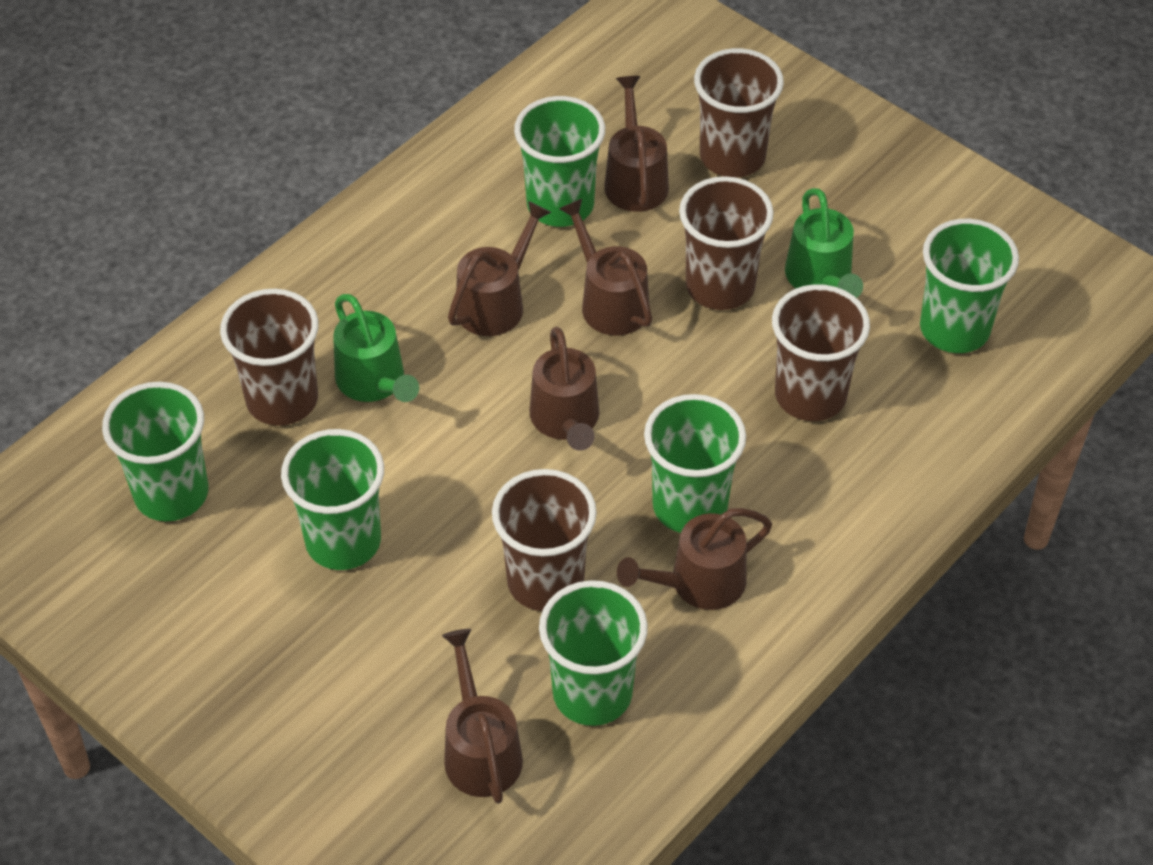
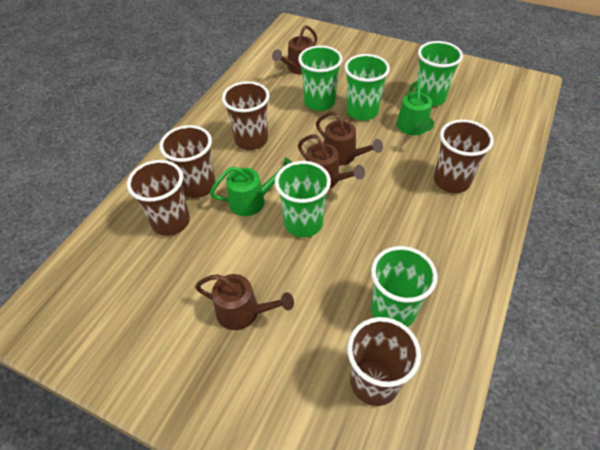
brown watering can: [442,629,523,804] [448,201,551,336] [530,327,599,451] [559,199,652,336] [604,76,669,212] [617,508,772,610] = 6 -> [195,274,294,330] [272,25,317,74] [298,135,365,189] [316,111,383,166] = 4
green cup: [102,382,208,521] [281,429,384,570] [514,96,605,227] [539,580,648,726] [644,394,746,533] [920,219,1019,353] = 6 -> [275,161,331,237] [298,45,342,111] [344,54,390,121] [371,246,438,327] [415,41,463,107] = 5

